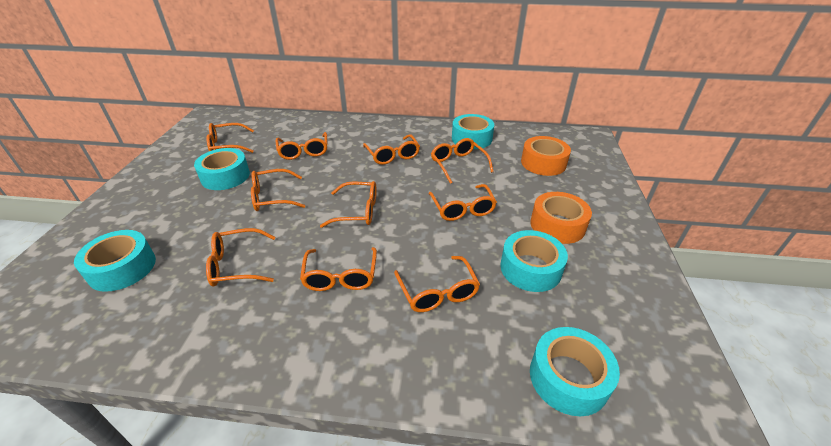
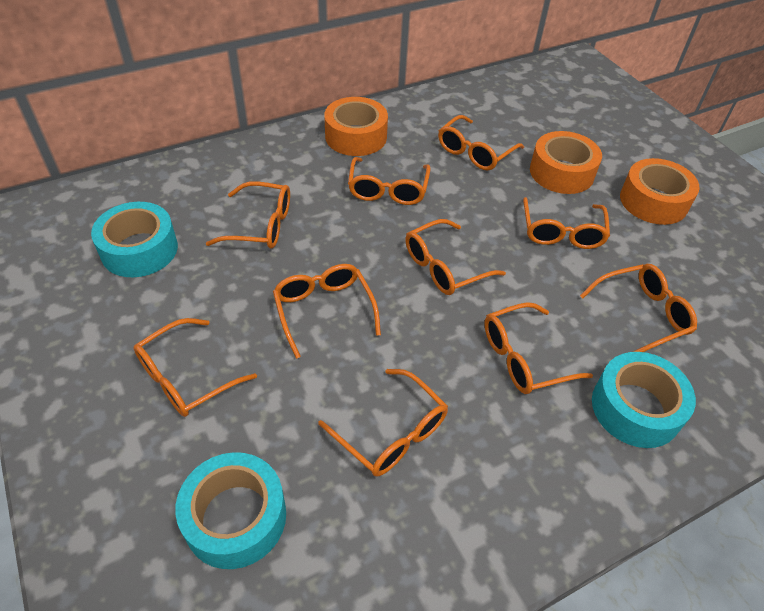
orange tape: [521,136,571,176] [530,192,592,244] = 2 -> [324,97,388,156] [530,131,602,194] [620,158,700,225] = 3
turquoise tape: [74,230,156,292] [194,148,250,190] [452,114,494,149] [500,230,568,292] [530,327,620,416] = 5 -> [91,202,178,277] [175,452,286,569] [592,352,696,448] = 3

